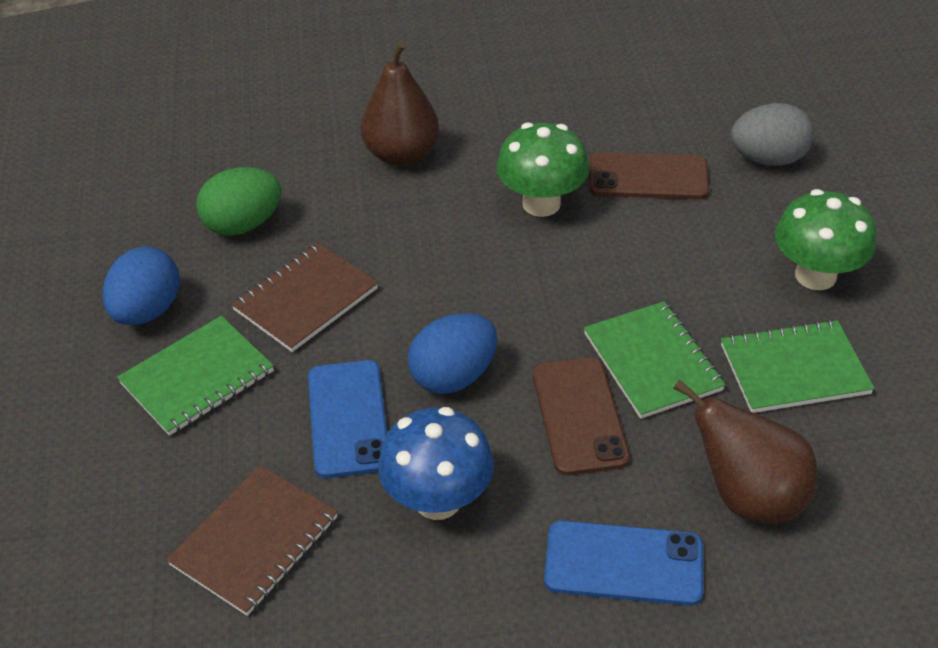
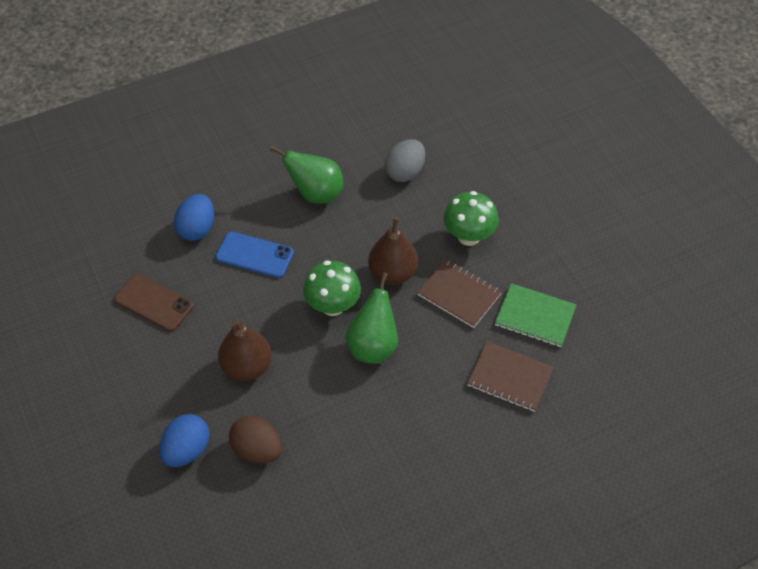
blue mushroom: [378,407,494,520] = 1 -> none = 0
blue phone: [308,360,387,478] [544,520,703,606] = 2 -> [215,231,294,278] = 1
brown egg: none = 0 -> [229,416,282,463] = 1
brown phone: [533,357,630,476] [589,152,709,199] = 2 -> [114,274,194,331] = 1
green egg: [196,167,282,236] = 1 -> none = 0
green notebook: [117,316,274,436] [584,301,726,419] [721,319,875,413] = 3 -> [495,283,577,347] = 1
green pear: none = 0 -> [270,146,343,204] [345,272,398,364] = 2

